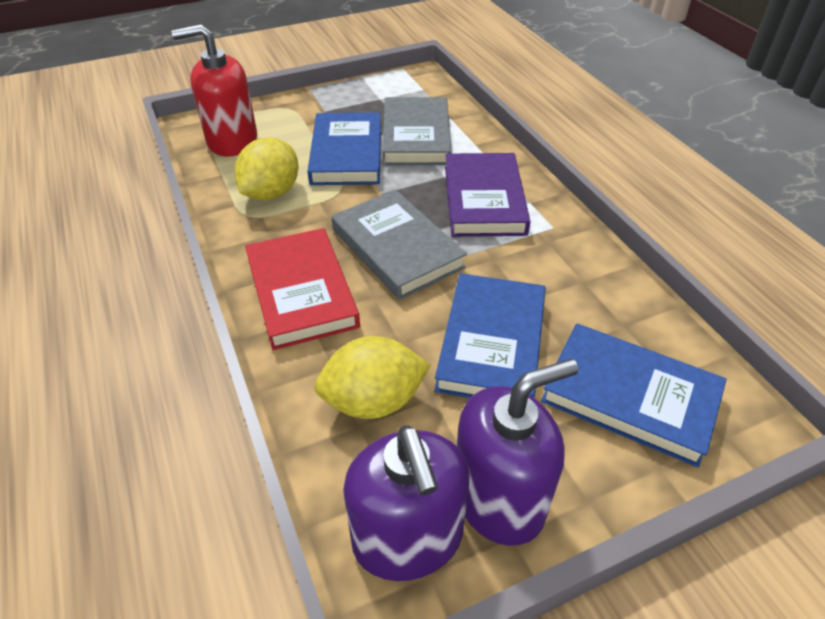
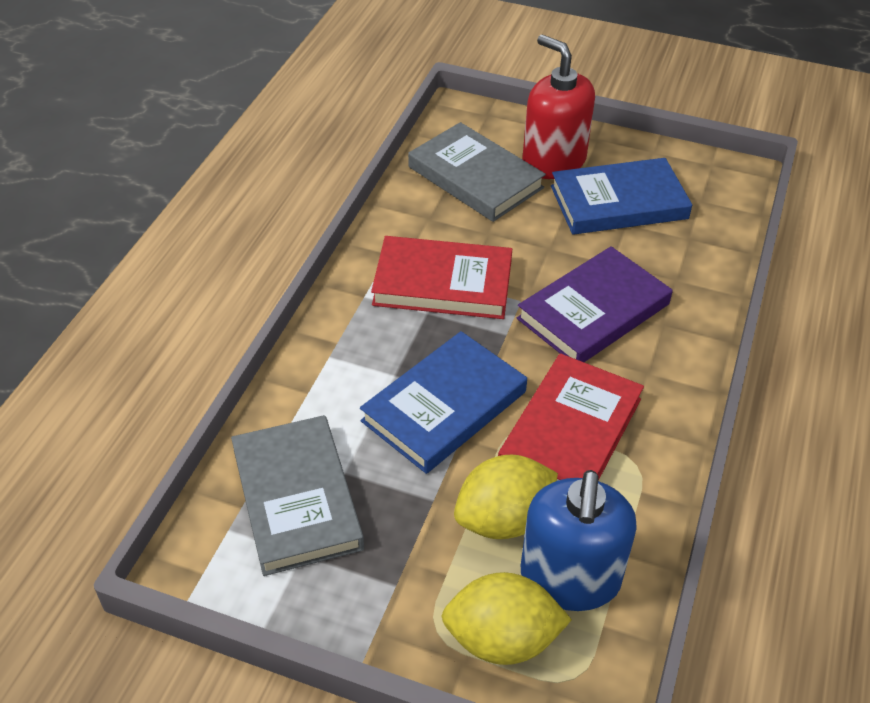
blue book: [307,112,381,185] [434,273,546,398] [541,323,727,467] = 3 -> [360,331,527,474] [551,158,692,235] = 2
blue soap dispenser: none = 0 -> [521,470,637,611] = 1
purple soap dispenser: [343,426,470,581] [457,359,578,546] = 2 -> none = 0
red book: [245,228,360,350] = 1 -> [371,236,512,319] [498,353,644,481] = 2

